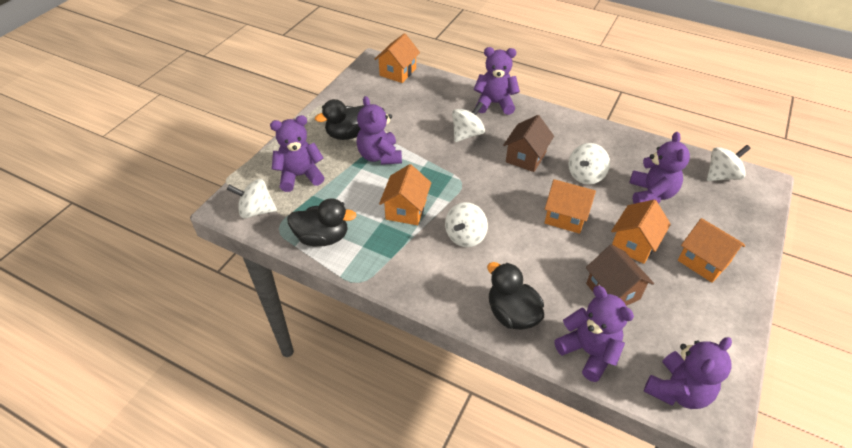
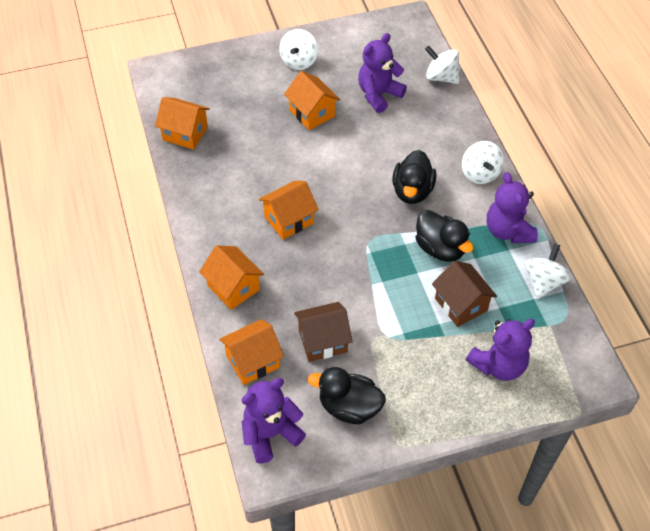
purple teddy bear: [270,115,325,192] [356,96,402,165] [474,47,520,115] [554,285,634,382] [629,132,690,204] [644,337,732,409] = 6 -> [242,378,306,463] [358,33,407,113] [466,319,535,381] [487,172,538,243] = 4
white spinning top: [227,179,277,219] [445,202,488,247] [452,101,485,142] [568,143,610,185] [707,145,751,181] = 5 -> [279,29,318,70] [425,46,459,84] [462,141,504,184] [525,243,571,299] = 4

